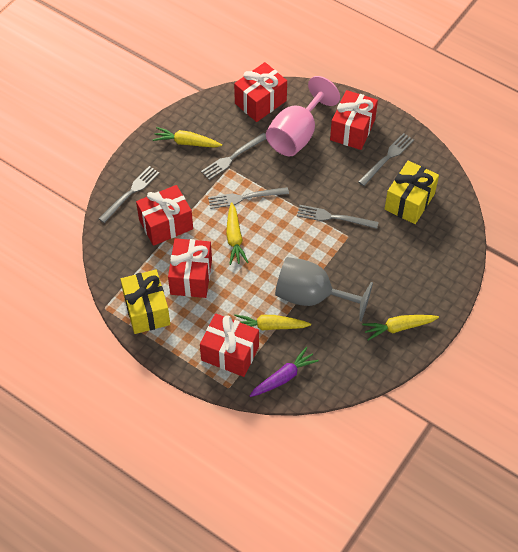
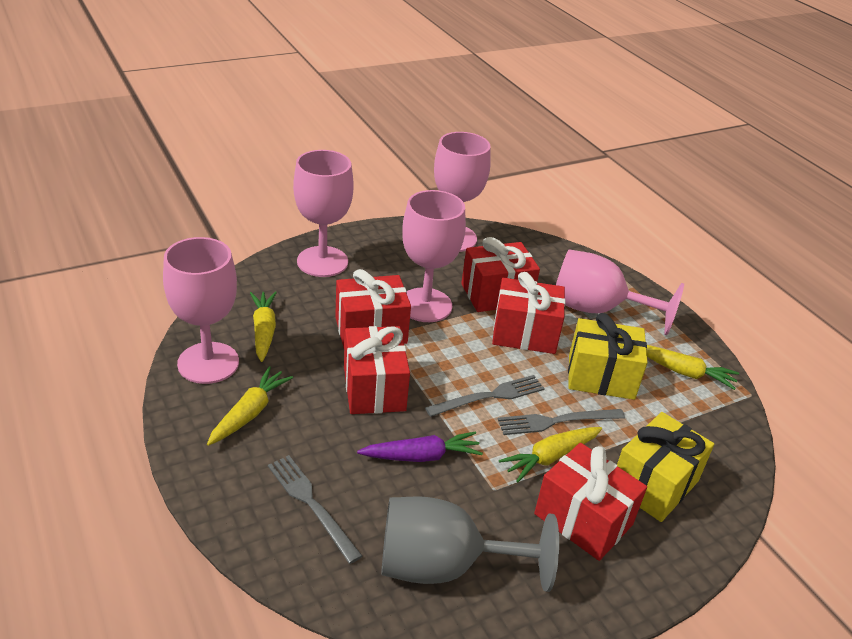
grey fork: [99,166,160,223] [201,133,266,180] [208,187,289,209] [297,205,379,229] [358,133,414,186] = 5 -> [268,455,362,564] [425,375,545,417] [498,409,625,435] = 3
pink goblet: [266,76,340,156] = 1 -> [163,237,239,384] [293,150,354,277] [402,190,466,322] [434,132,491,252] [556,249,684,335] = 5

